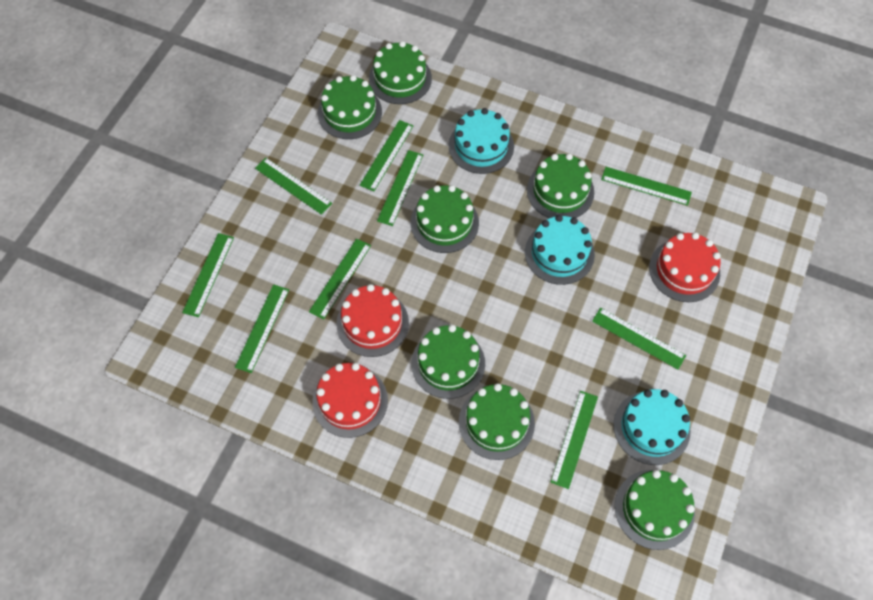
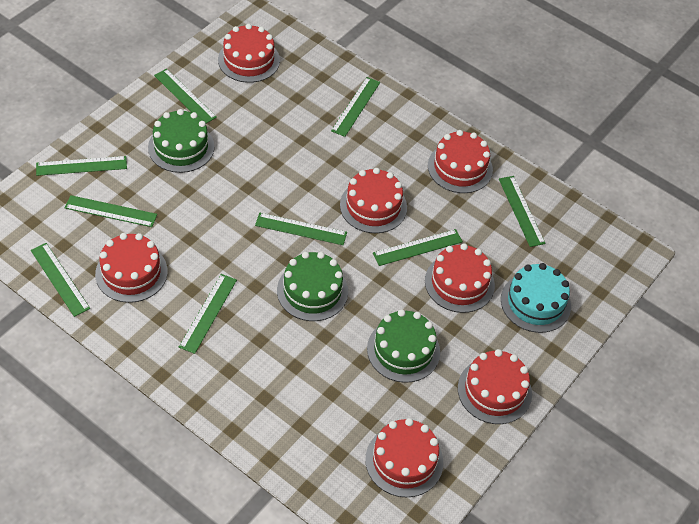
green cake: [318,75,382,139] [369,41,432,104] [411,185,479,253] [411,325,485,399] [459,383,535,460] [527,153,594,218] [615,470,695,550] = 7 -> [148,109,214,173] [277,252,348,321] [367,309,440,383] = 3
red cake: [312,363,388,438] [336,284,409,357] [649,232,721,302] = 3 -> [95,233,168,303] [218,24,280,83] [340,168,407,233] [365,418,443,497] [425,243,495,313] [428,130,493,193] [458,349,532,424] = 7
turquoise cake: [449,108,514,174] [525,215,595,285] [613,389,691,465] = 3 -> [501,263,571,333] = 1

